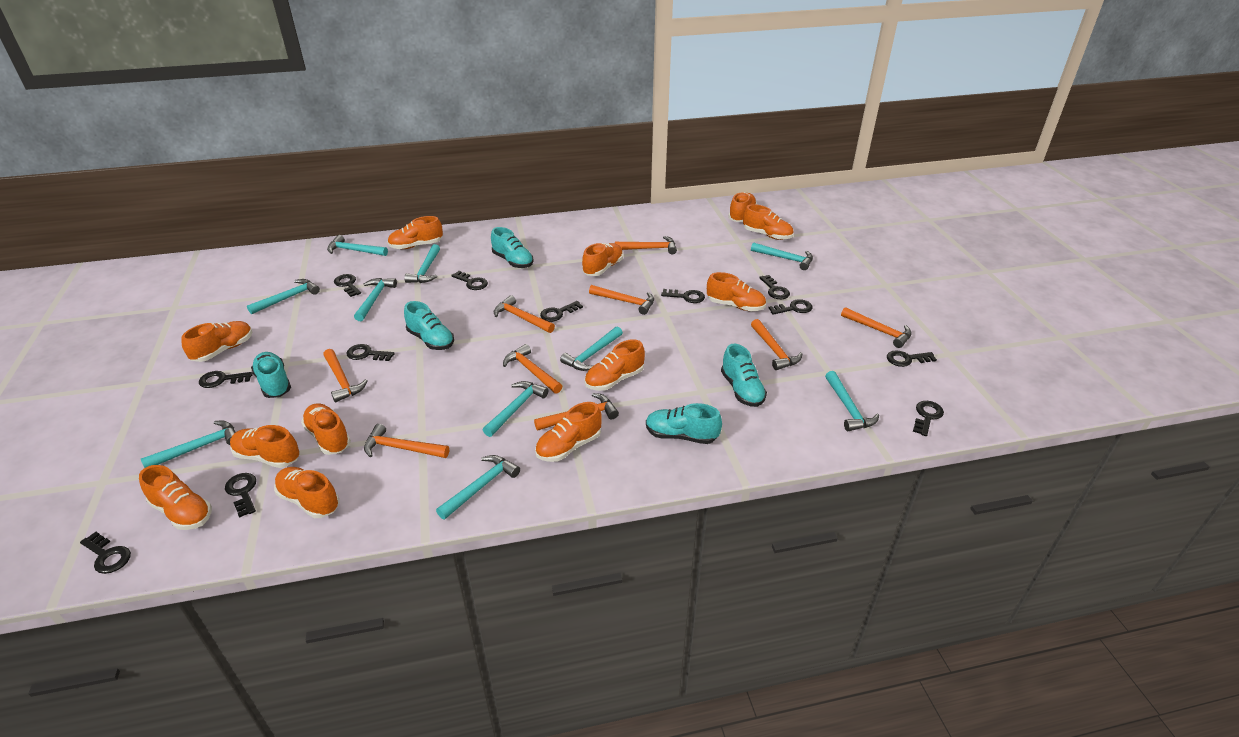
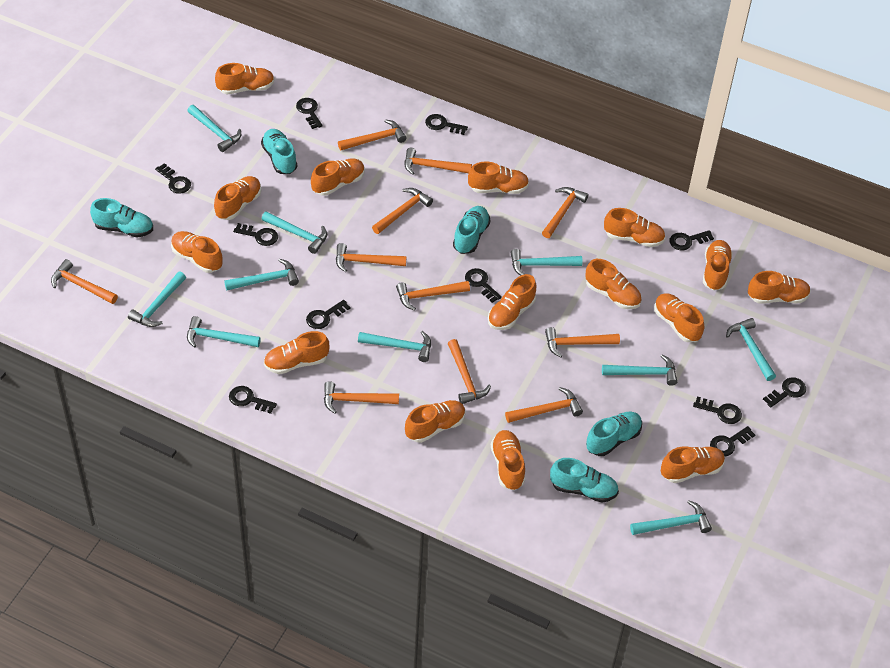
black key: [80,532,131,574] [199,371,253,388] [225,473,256,518] [334,274,361,297] [346,344,395,361] [451,271,488,290] [540,301,583,322] [661,289,705,303] [759,275,790,299] [768,299,813,315] [887,350,937,367] [913,401,944,436] = 12 -> [155,163,191,194] [229,386,277,414] [233,223,278,246] [296,98,323,129] [306,300,351,329] [425,114,468,135] [465,268,502,303] [669,230,714,250] [693,396,742,424] [710,426,755,457] [763,377,806,408] = 11
orange hammer: [323,349,368,402] [364,424,449,458] [494,295,555,333] [503,344,562,394] [534,393,619,431] [589,285,654,315] [615,236,677,254] [751,319,802,370] [841,307,912,348] = 9 -> [51,259,118,304] [324,381,399,414] [336,243,406,272] [338,119,407,151] [372,188,433,234] [396,281,470,311] [405,148,472,175] [448,339,491,404] [505,387,583,423] [542,187,589,238] [545,327,620,357] = 11
orange shoe: [139,465,212,530] [181,321,253,362] [230,425,300,468] [274,467,339,518] [301,403,351,455] [388,216,443,249] [535,402,602,462] [582,243,623,276] [584,339,645,391] [707,272,766,311] [728,192,757,222] [743,204,794,240] = 12 -> [171,231,223,273] [214,176,261,220] [215,63,275,94] [264,331,329,374] [311,158,365,196] [405,400,466,443] [468,161,529,194] [488,274,537,330] [491,430,525,490] [586,259,642,309] [604,208,665,247] [654,293,704,342] [661,446,725,483] [703,240,733,291] [748,271,811,304] = 15

